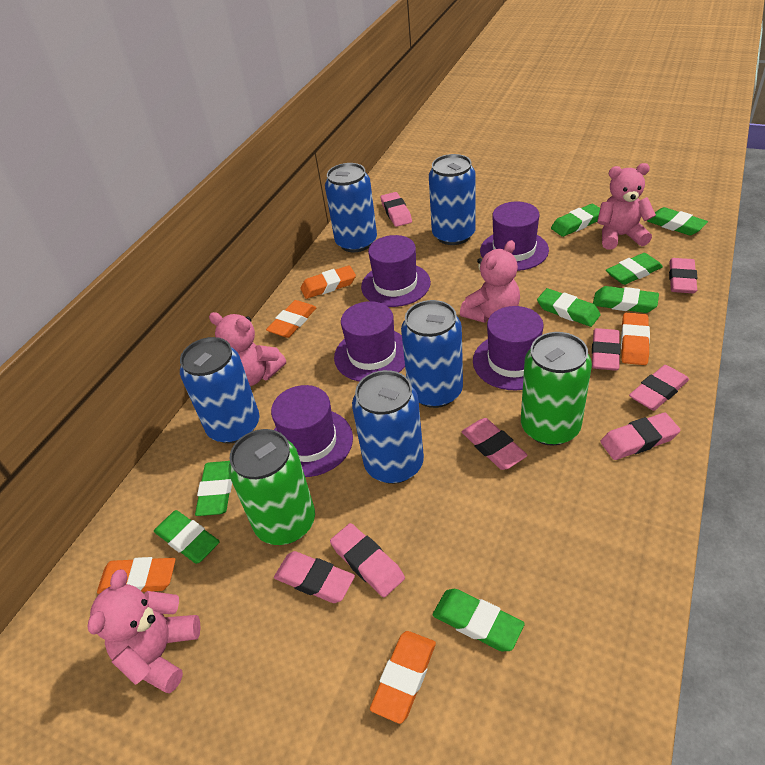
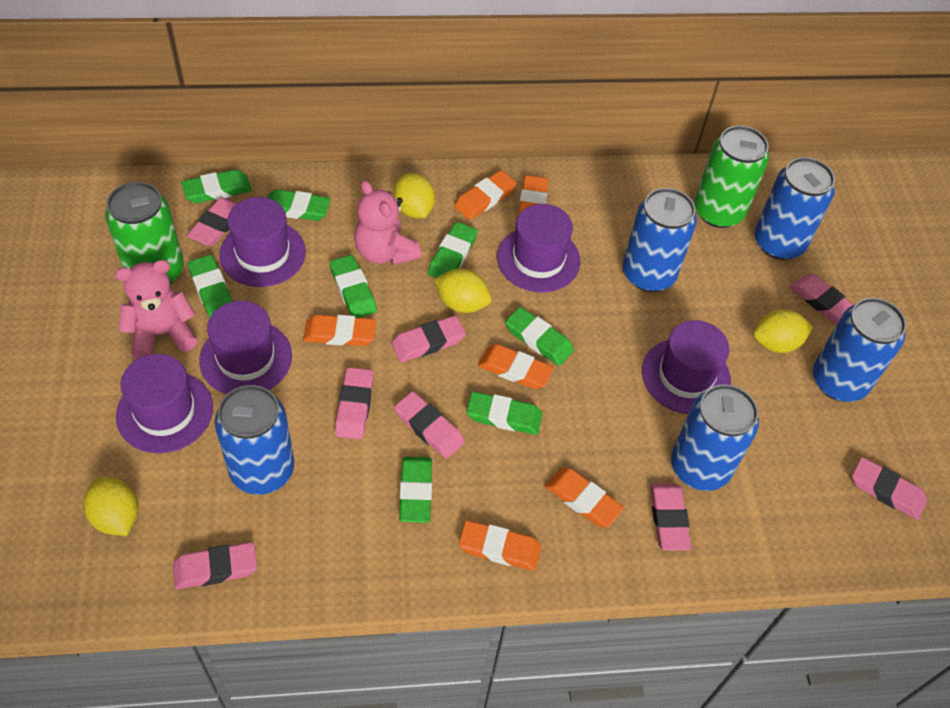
orange eraser: [97,557,176,594] [266,300,317,338] [301,265,356,299] [370,631,436,724] [621,313,650,365] = 5 -> [303,315,376,346] [454,170,517,220] [459,520,541,571] [478,344,554,389] [518,175,549,216] [545,468,624,527] = 6
pink teddy bear: [88,569,201,693] [209,312,286,386] [460,240,520,323] [597,163,656,250] = 4 -> [115,260,197,359] [354,180,421,265] = 2
yellow lemon: none = 0 -> [84,477,138,536] [394,173,435,218] [433,269,491,313] [753,309,813,353] = 4

